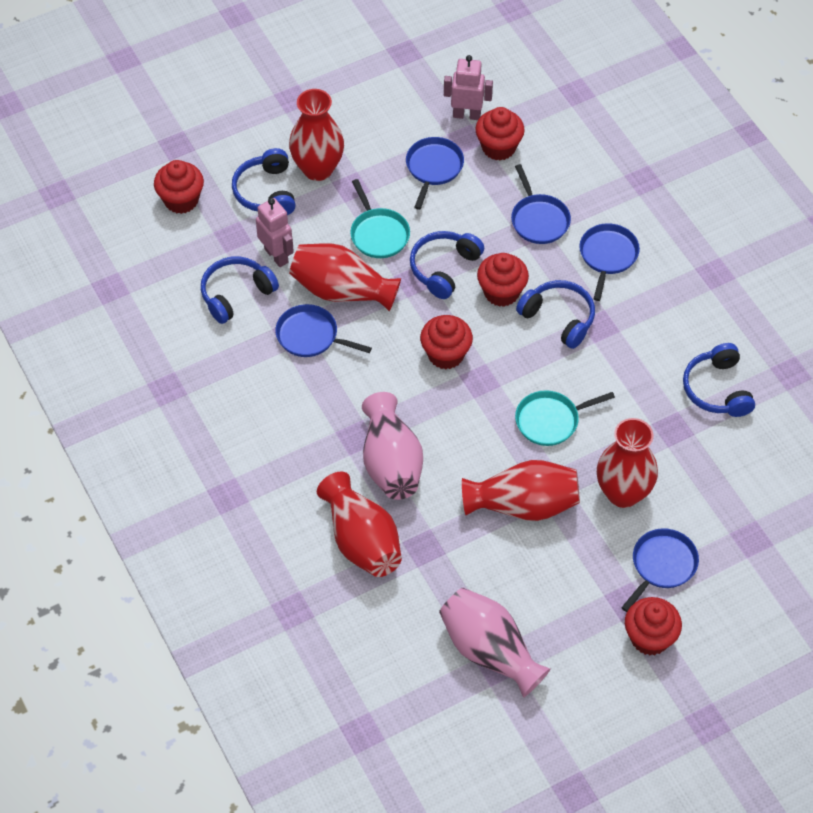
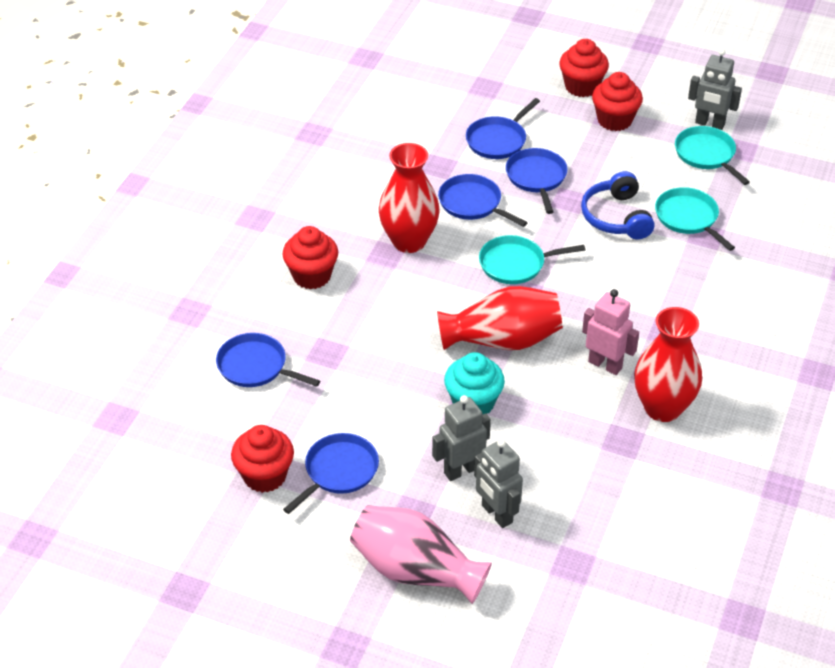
blue headphones: [201,256,279,324] [232,148,296,215] [410,231,484,299] [516,280,595,349] [683,343,755,417] = 5 -> [581,171,655,239] = 1
grey robot: none = 0 -> [432,395,491,481] [474,439,523,528] [688,49,742,130] = 3
pink robot: [256,198,294,267] [444,55,493,120] = 2 -> [582,289,639,375] = 1
pink vase: [362,392,423,500] [439,588,551,698] = 2 -> [350,505,492,604] = 1
red cupcake: [154,160,204,214] [420,315,473,369] [475,107,525,161] [477,253,529,307] [625,597,682,655] = 5 -> [231,425,294,493] [282,226,338,289] [559,39,609,97] [592,72,643,131] = 4
red vase: [289,89,344,181] [289,243,401,311] [317,471,402,577] [462,460,580,521] [597,418,658,508] = 5 -> [379,143,440,253] [437,286,563,350] [634,307,702,422] = 3
turquoise cupcake: none = 0 -> [444,352,505,414] = 1
turquoise pan: [350,179,410,258] [515,390,615,446] = 2 -> [479,235,585,284] [655,187,735,251] [675,126,750,185] = 3

